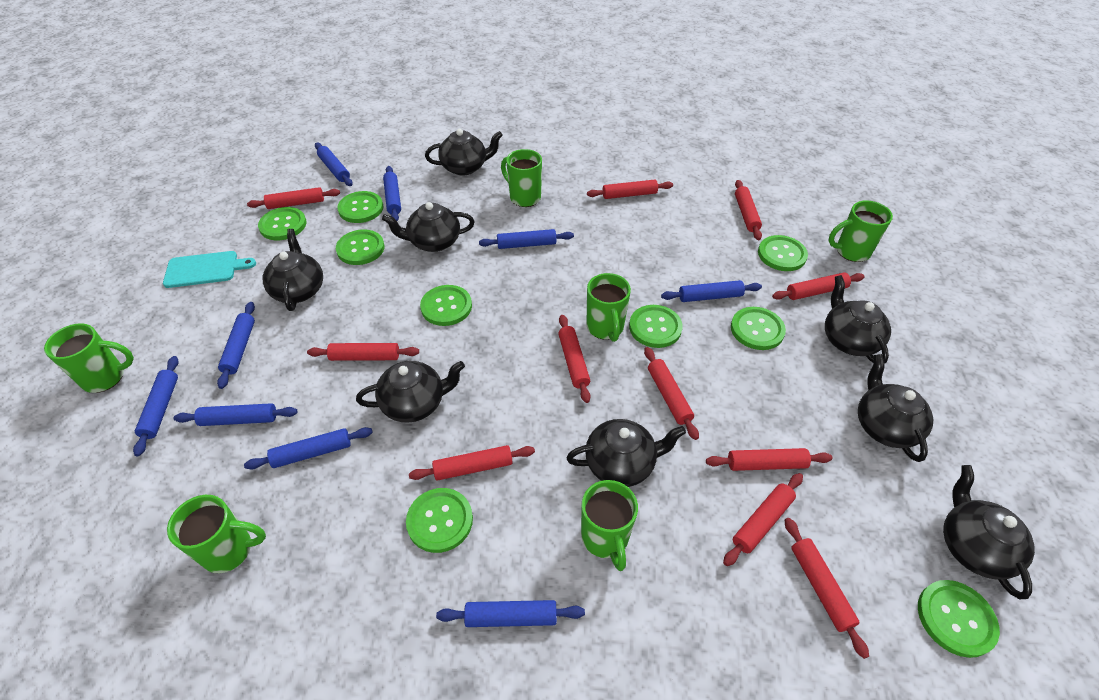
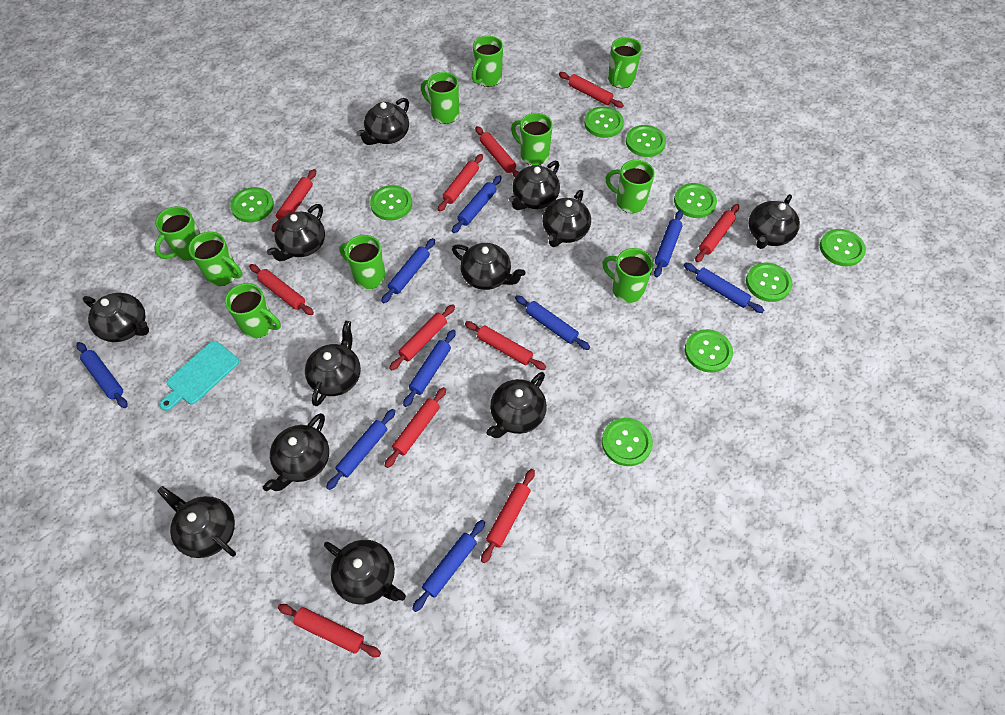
black teapot: [263,229,323,311] [356,361,465,423] [382,202,474,252] [425,129,503,176] [566,419,686,487] [825,275,891,364] [858,354,933,462] [943,465,1035,599] = 8 -> [82,293,149,342] [157,486,236,558] [263,413,329,491] [267,204,325,261] [305,321,361,406] [324,540,406,604] [357,98,409,145] [452,243,526,290] [486,372,547,438] [509,161,560,210] [542,190,591,247] [749,194,800,249] = 12
green mug: [44,323,134,393] [167,495,266,573] [501,149,542,207] [581,480,638,571] [586,273,631,342] [828,200,893,262] = 6 -> [154,206,201,260] [188,232,242,286] [225,283,281,338] [339,235,386,289] [421,72,459,124] [472,36,503,87] [511,113,553,165] [602,248,654,303] [606,160,655,213] [608,37,642,88] = 10

